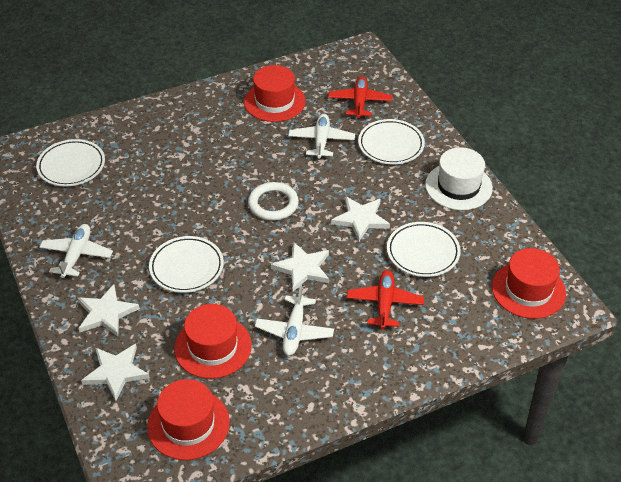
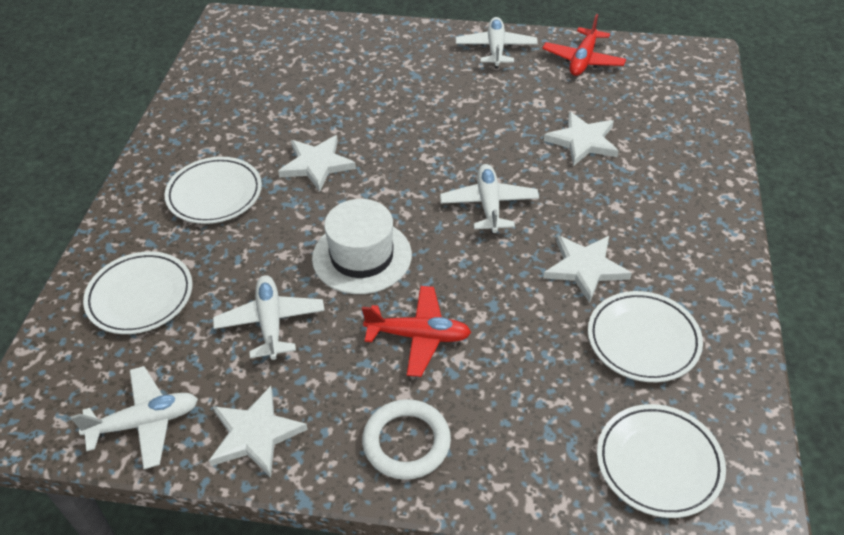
red hat: [147,379,230,460] [174,304,252,379] [244,65,306,122] [492,248,566,319] = 4 -> none = 0
white plane: [39,224,113,278] [255,285,334,356] [288,114,355,160] = 3 -> [71,366,198,469] [213,275,325,360] [440,164,539,234] [456,17,538,69] = 4

